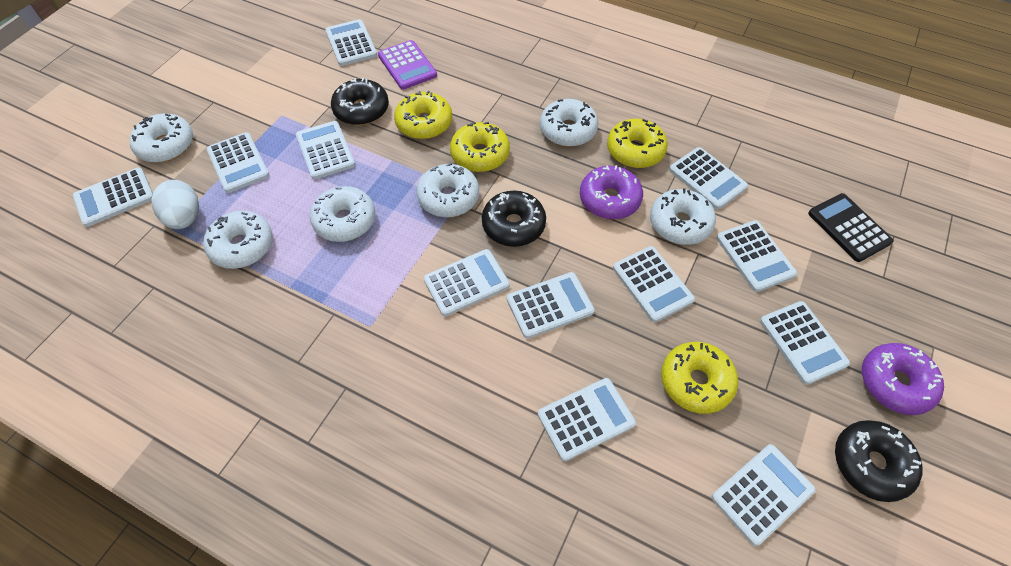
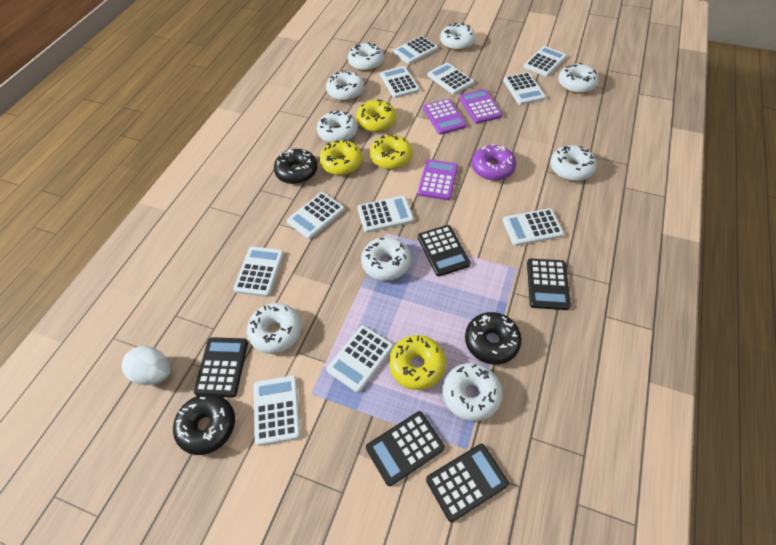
black calculator: [808,193,894,262] = 1 -> [194,337,248,398] [366,411,445,486] [418,225,471,276] [426,444,509,522] [527,259,571,310] = 5
purple calculator: [378,40,437,90] = 1 -> [418,159,458,200] [423,99,466,135] [459,89,502,124] = 3
purple donut: [580,165,643,219] [862,343,944,415] = 2 -> [472,144,516,181] = 1
white calculator: [73,167,153,227] [207,132,270,193] [296,121,355,179] [325,19,377,66] [424,249,510,316] [507,272,595,339] [538,378,636,461] [613,246,695,322] [669,147,748,209] [712,444,816,546] [716,220,797,292] [760,301,850,385] = 12 -> [233,246,284,297] [254,376,301,446] [287,192,345,239] [326,325,393,393] [357,196,414,233] [380,66,420,98] [393,36,438,64] [427,63,474,95] [503,72,546,105] [503,208,564,246] [524,46,567,77] = 11
white donut: [129,114,193,163] [203,211,273,269] [310,186,375,242] [417,163,479,217] [540,99,598,147] [650,188,716,245] = 6 -> [247,303,302,354] [317,110,358,143] [326,70,364,101] [348,43,384,71] [361,237,411,281] [440,23,476,51] [443,363,502,421] [550,145,597,181] [558,63,599,94] = 9

